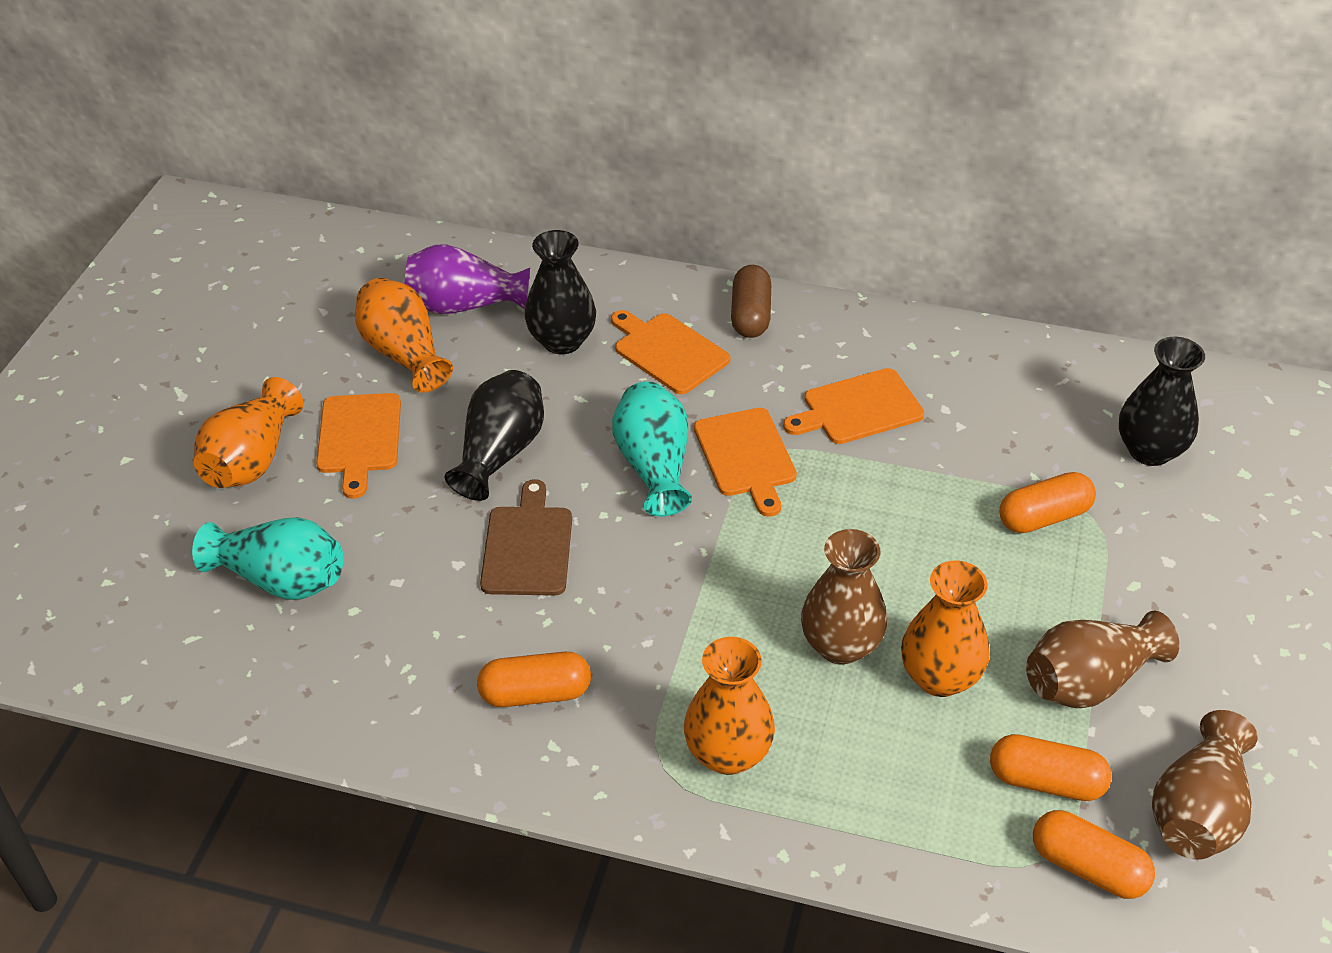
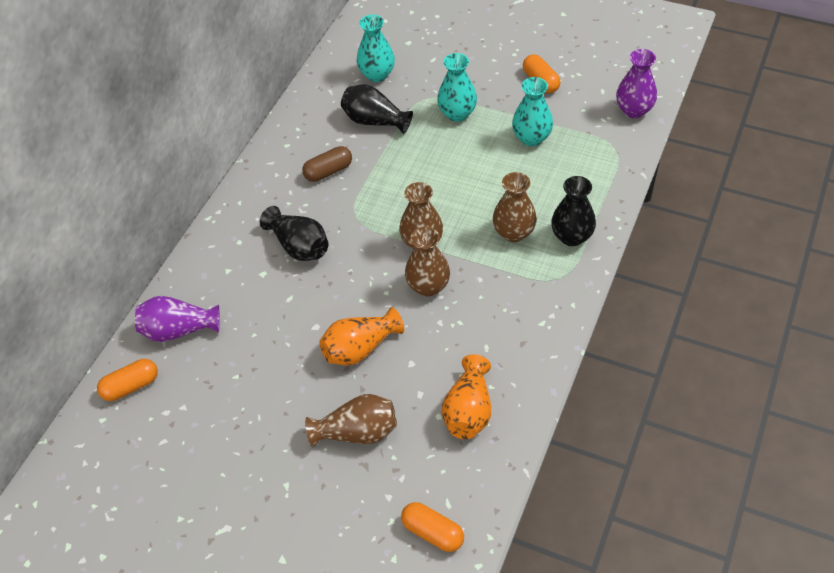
brown cutting board: [480,479,572,596] = 1 -> none = 0
brown vase: [801,529,887,665] [1026,611,1179,708] [1152,710,1258,860] = 3 -> [305,394,397,447] [399,182,443,249] [405,226,450,296] [493,172,537,242] = 4
orange capsule: [477,652,591,707] [990,734,1112,801] [999,472,1096,533] [1033,810,1155,899] = 4 -> [97,359,158,401] [401,502,464,552] [523,54,561,93] = 3
orange cutting board: [316,393,401,499] [611,310,730,394] [694,408,797,517] [783,368,924,444] = 4 -> none = 0
orange vase: [194,377,303,488] [355,278,453,393] [684,637,775,775] [901,561,990,697] = 4 -> [319,307,404,366] [442,354,491,439] = 2
purple vase: [405,244,530,314] = 1 -> [135,296,220,342] [616,49,657,118] = 2
turquoise vase: [192,517,343,600] [612,382,692,516] = 2 -> [357,15,395,82] [437,53,477,122] [512,77,553,146] = 3

